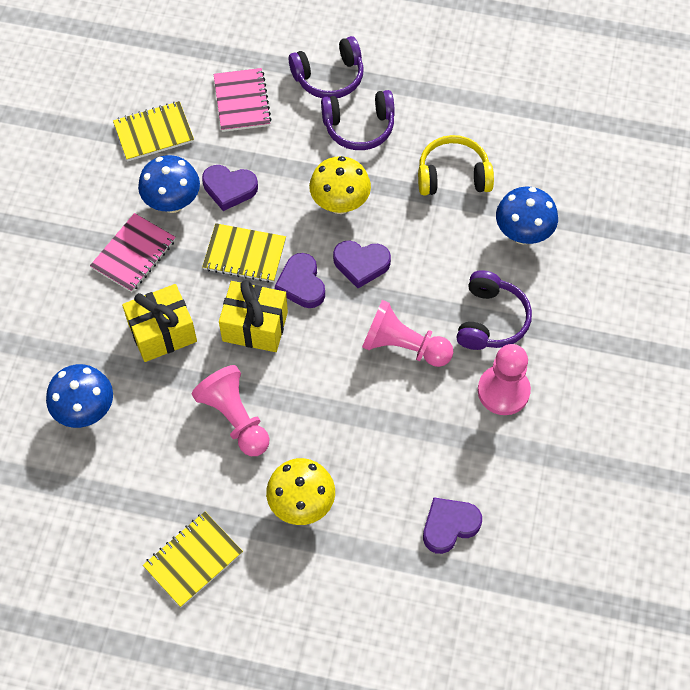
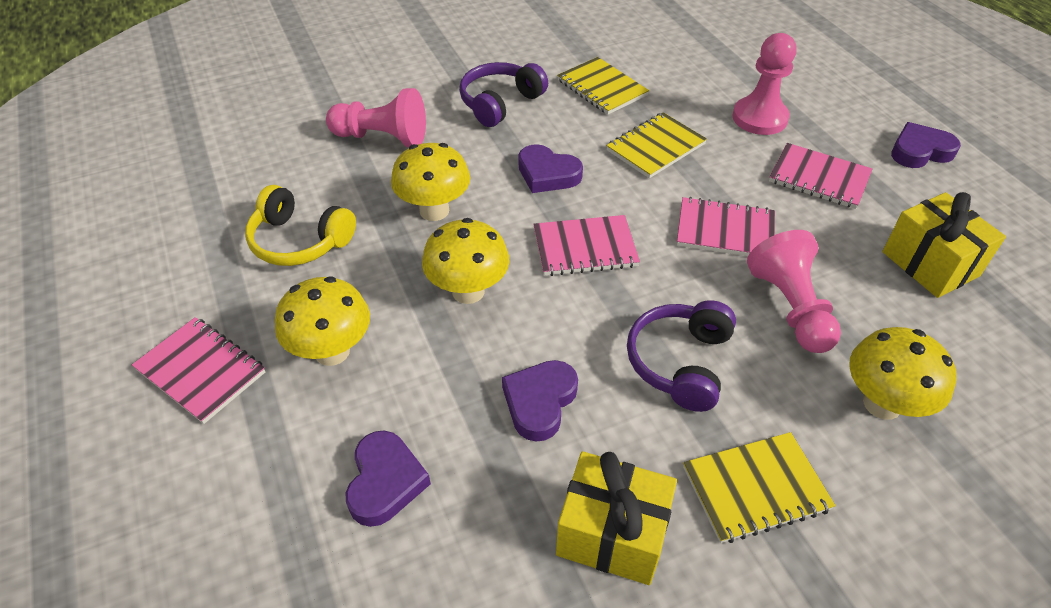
blue mushroom: [46,364,113,428] [138,155,200,213] [496,186,558,245] = 3 -> none = 0
pink notebook: [90,213,176,292] [214,68,272,132] = 2 -> [132,317,265,424] [533,215,640,276] [677,197,775,256] [769,143,873,209] = 4
purple headphones: [289,36,364,98] [321,90,395,150] [456,270,532,350] = 3 -> [459,62,548,127] [627,300,736,412] = 2
yellow mushroom: [266,458,335,525] [309,156,371,214] = 2 -> [275,276,370,366] [391,143,470,221] [422,218,510,304] [849,327,957,420] = 4

